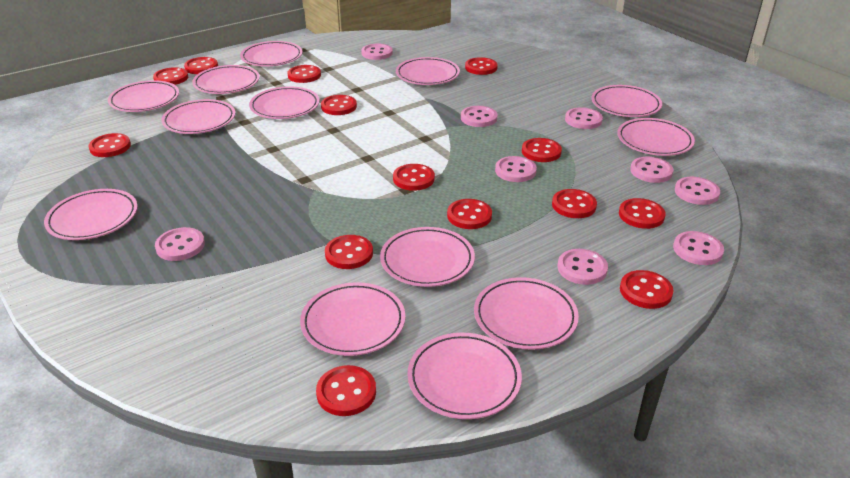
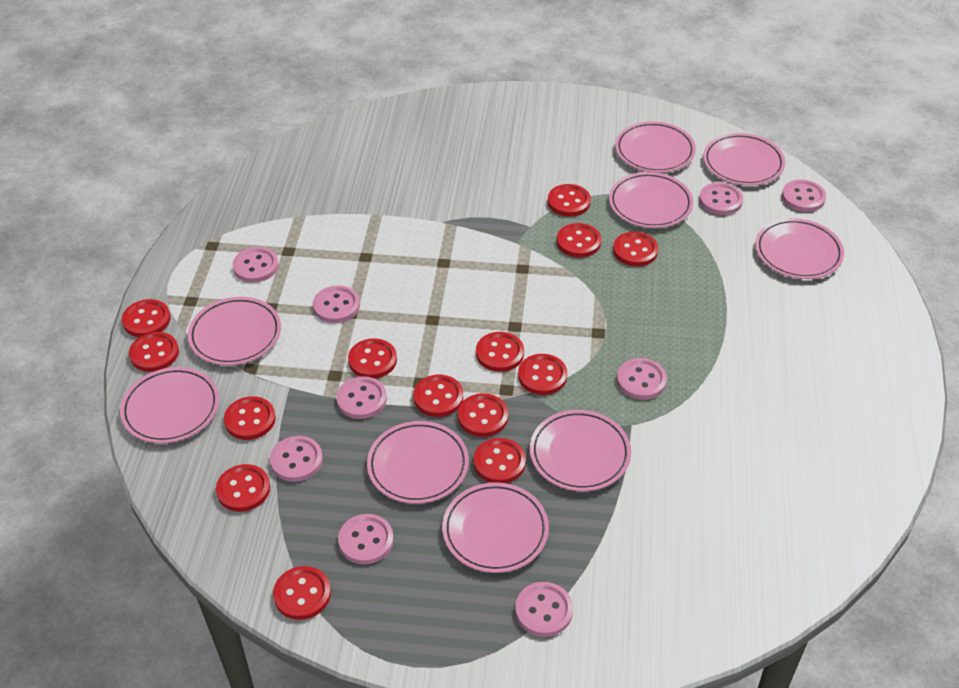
pink plate: [44,189,138,240] [108,80,179,112] [162,99,235,134] [192,65,260,94] [240,41,303,66] [249,87,319,119] [300,282,405,356] [380,227,475,287] [396,57,460,85] [407,333,522,419] [474,277,579,350] [592,85,662,117] [617,118,695,156] = 13 -> [120,367,219,443] [188,297,281,365] [367,421,469,504] [442,482,549,573] [530,410,631,491] [609,172,693,228] [615,121,696,173] [703,133,785,186] [755,218,844,279] = 9

